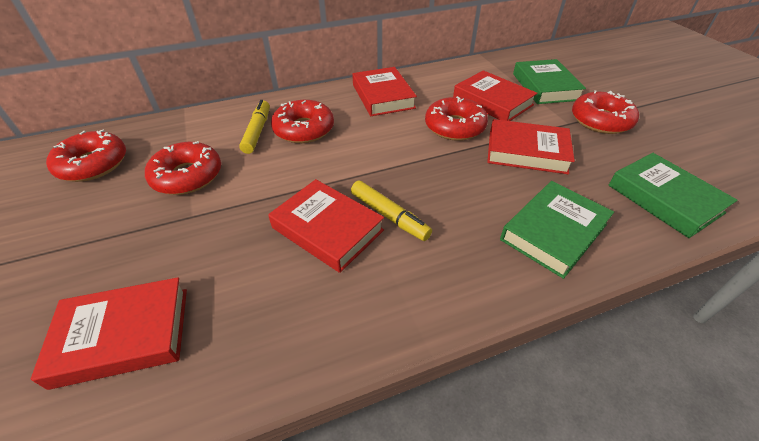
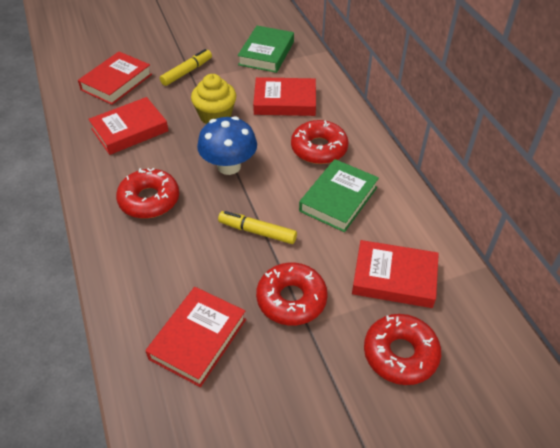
blue mushroom: none = 0 -> [197,116,257,175] = 1
green book: [500,181,614,279] [513,59,586,104] [609,153,738,238] = 3 -> [238,26,294,73] [299,159,379,232] = 2
red donut: [46,130,126,182] [145,141,221,195] [271,100,334,143] [425,96,488,141] [572,90,639,134] = 5 -> [116,168,179,219] [256,263,328,325] [291,120,348,164] [364,314,441,385] = 4
yellow cupcake: none = 0 -> [191,74,236,124] = 1

